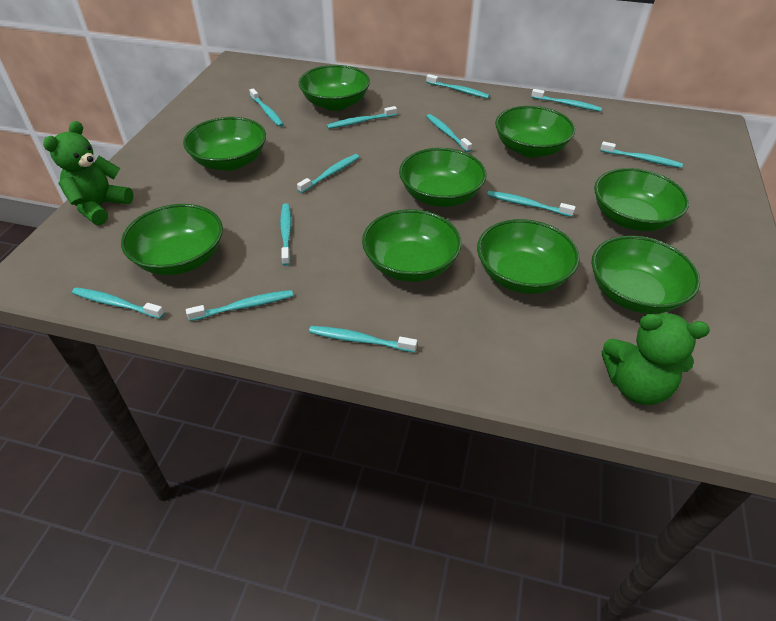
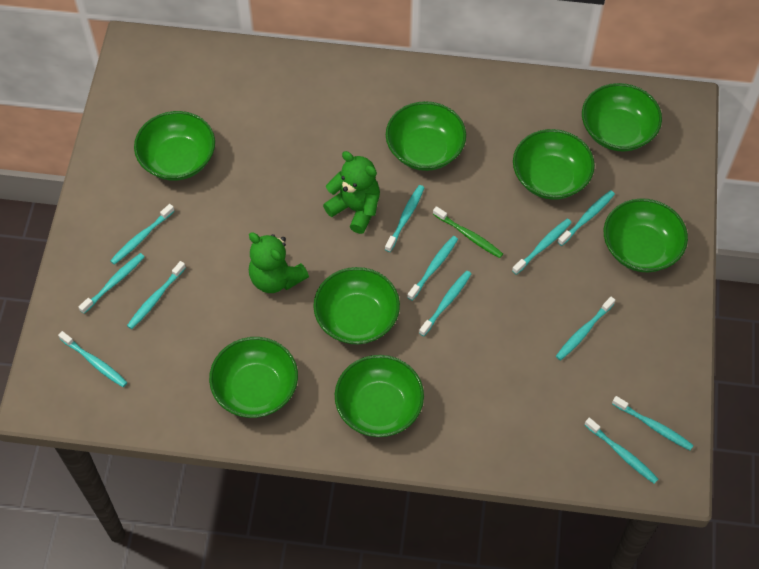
green bowl: [121,204,223,275] [183,117,266,171] [299,65,370,111] [362,209,461,282] [399,148,486,207] [477,219,580,294] [495,106,575,158] [592,236,700,314] [594,168,689,231] = 9 -> [134,111,215,180] [209,337,298,418] [313,267,400,344] [335,355,424,437] [386,101,466,171] [513,129,595,200] [582,83,662,151] [604,198,688,272] = 8
green toothbrush: none = 0 -> [433,206,503,258] = 1

